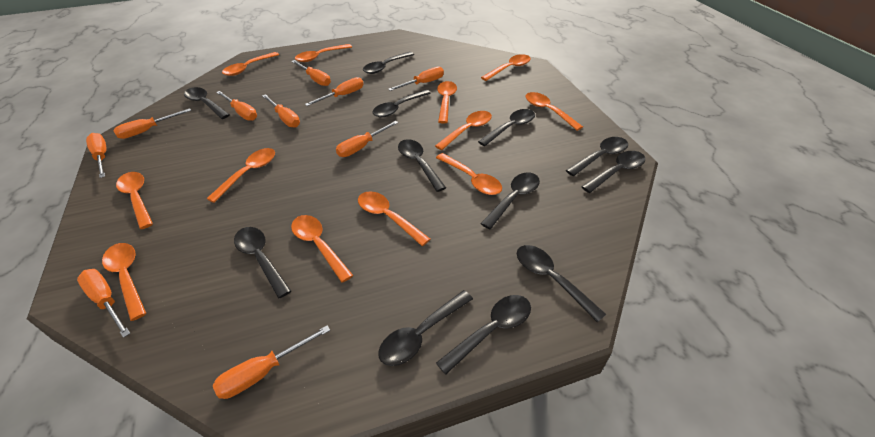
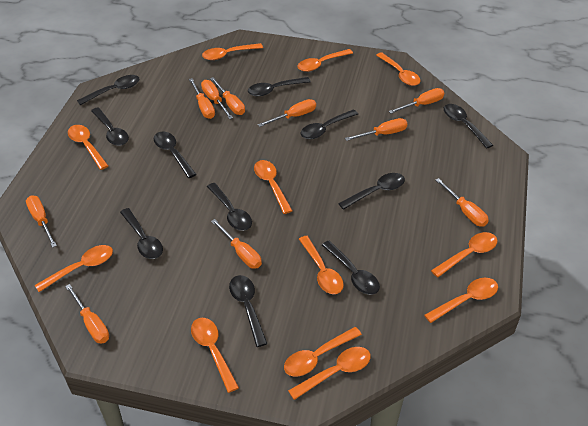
black spoon: [184,87,229,119] [234,227,291,298] [363,52,414,74] [372,90,431,117] [378,290,473,366] [398,139,446,192] [436,295,531,375] [478,109,535,146] [481,172,540,229] [517,245,606,322] [566,137,628,176] [582,151,645,193] = 12 -> [77,75,139,105] [91,107,129,146] [120,208,163,259] [154,132,196,178] [207,183,252,231] [229,275,267,347] [248,77,311,96] [300,109,358,139] [322,241,380,295] [338,173,405,210] [444,104,493,149] = 11

